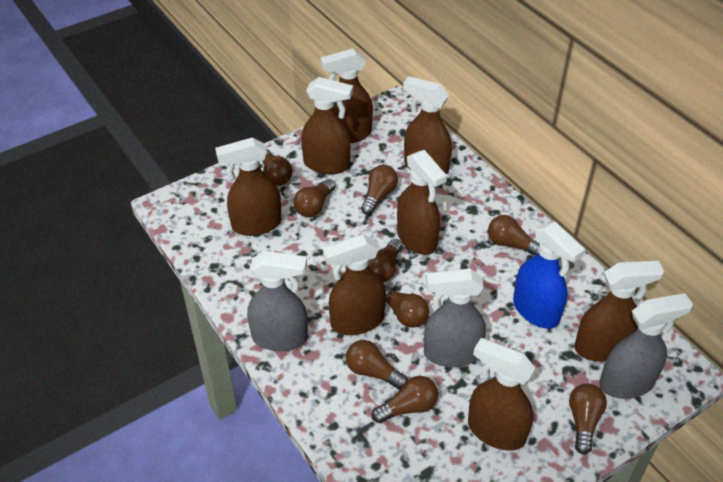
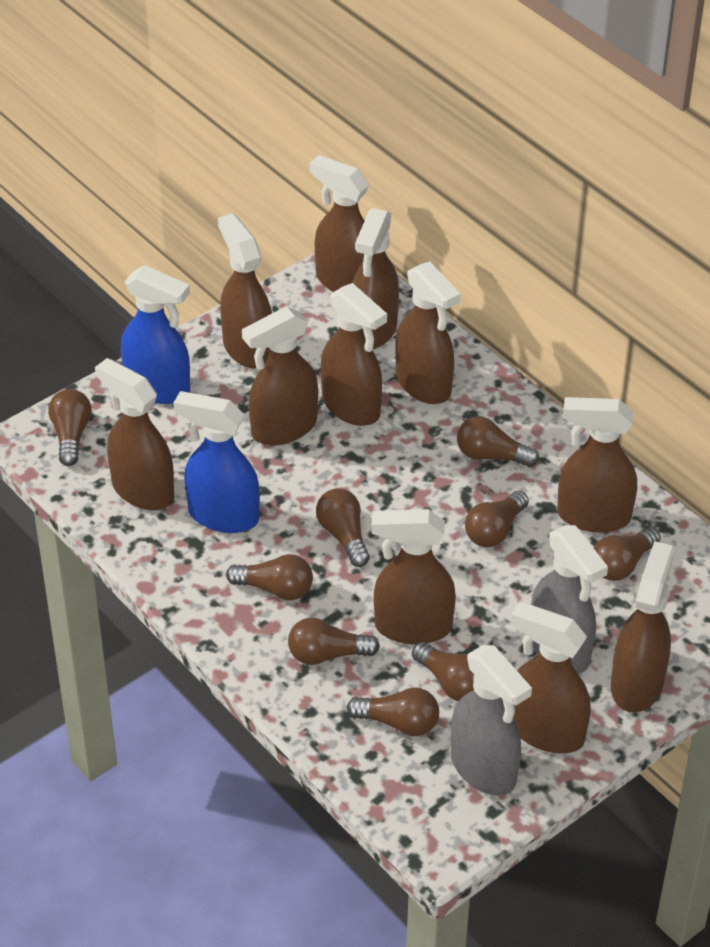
blue spray bottle: [513,222,585,329] = 1 -> [121,265,190,404] [173,391,260,533] = 2
brown spray bottle: [215,137,282,236] [301,77,353,174] [320,48,373,143] [323,234,386,335] [397,150,447,255] [403,76,452,174] [468,338,535,451] [574,261,664,362] = 8 -> [95,358,174,510] [218,213,272,368] [242,306,318,445] [309,155,369,292] [321,283,387,426] [353,208,399,349] [371,509,456,644] [395,261,461,404] [510,602,591,753] [557,397,637,533] [611,541,675,713] = 11
grey spray bottle: [247,251,308,351] [424,269,486,367] [599,293,693,399] = 3 -> [451,645,532,796] [531,525,608,674] = 2

